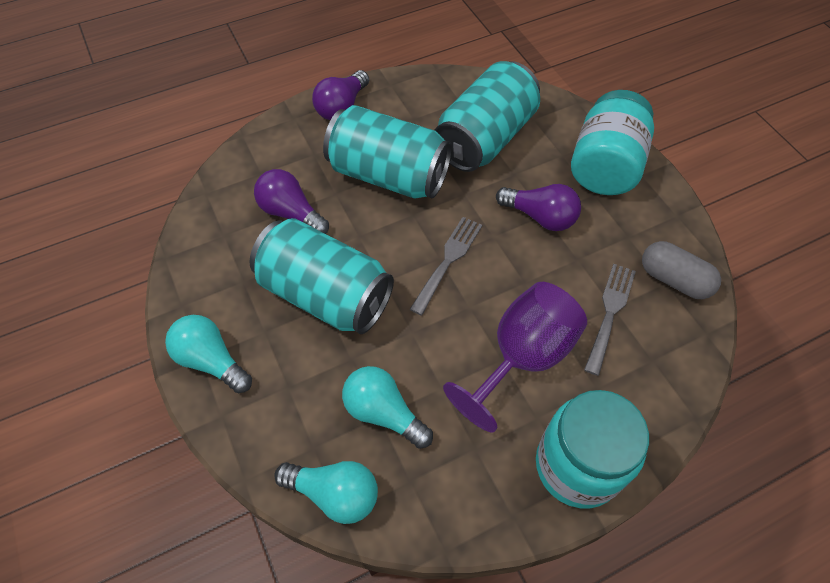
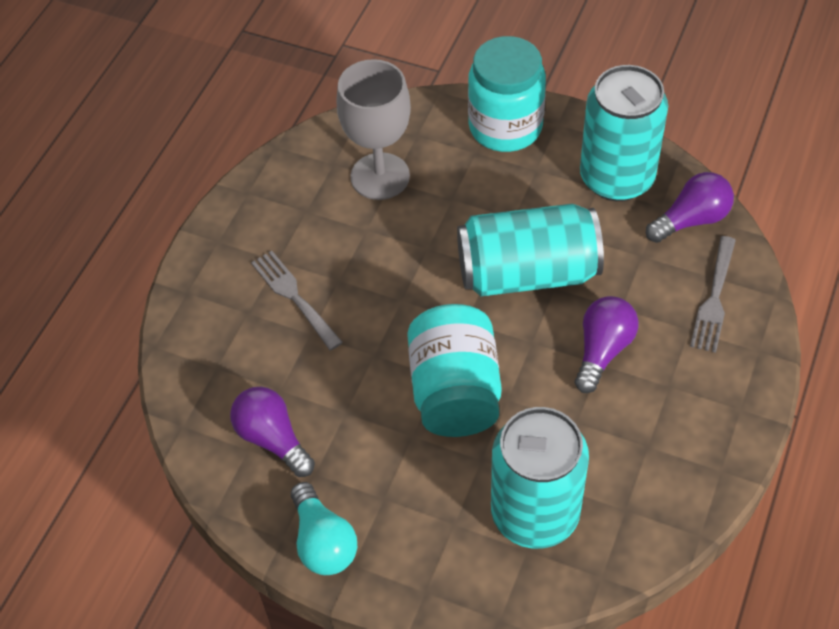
grey capsule: [642,241,721,299] = 1 -> none = 0
grey goblet: none = 0 -> [336,59,411,200] = 1
purple goblet: [443,282,587,432] = 1 -> none = 0
turquoise light bulb: [165,315,252,393] [274,461,378,524] [342,366,433,449] = 3 -> [291,482,357,575] = 1

